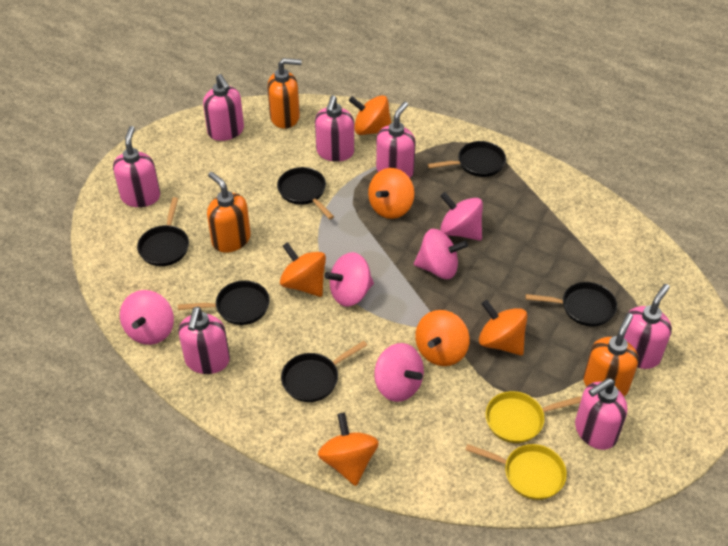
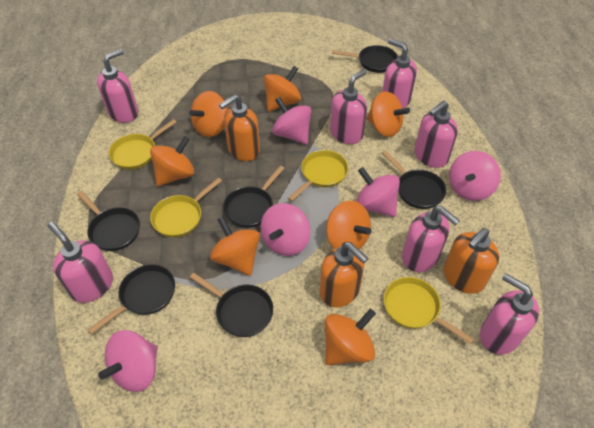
orange spinning top: [280,242,326,297] [318,413,379,486] [349,95,392,135] [368,168,415,219] [415,310,469,366] [479,300,527,355] = 6 -> [150,136,194,186] [189,91,227,137] [210,216,260,276] [264,66,301,112] [325,309,376,365] [326,201,371,249] [366,91,410,137] = 7
yellow pan: [465,444,567,500] [485,391,581,443] = 2 -> [109,119,177,170] [150,178,222,237] [288,150,348,201] [384,277,474,344] = 4

